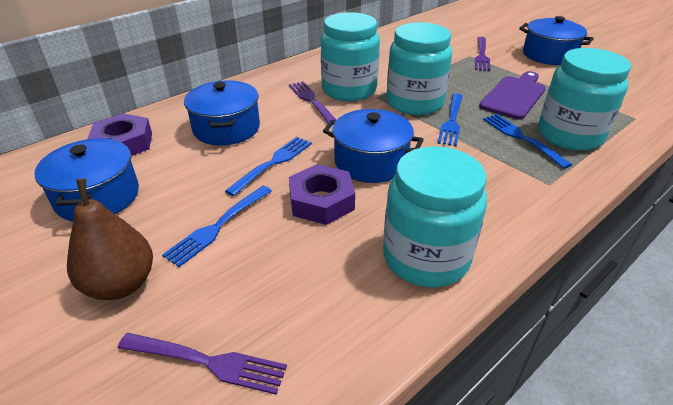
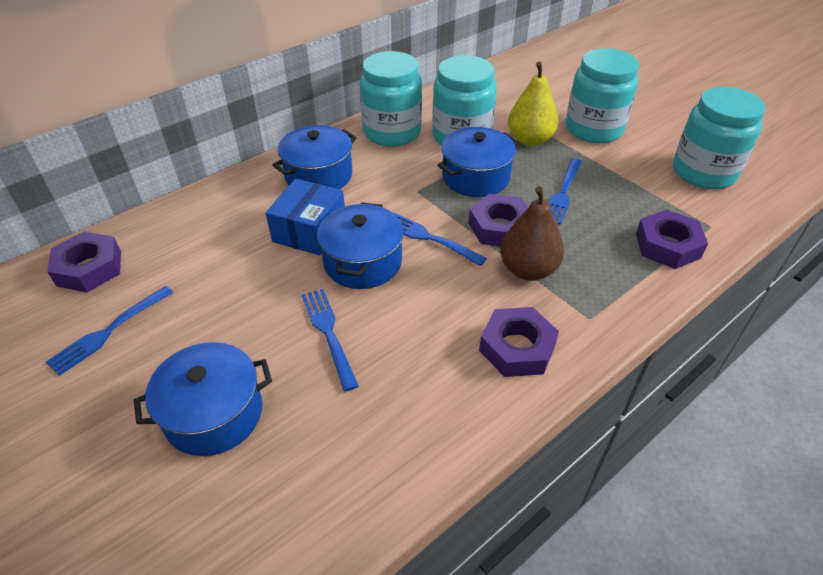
blue box: none = 0 -> [266,179,345,255] = 1
purple cutting board: [479,71,546,120] = 1 -> none = 0
purple fork: [118,333,287,395] [289,81,336,125] [475,37,491,71] = 3 -> none = 0
purple nut: [87,113,152,156] [289,164,355,225] = 2 -> [47,232,121,292] [468,194,528,247] [479,307,559,377] [636,209,708,269] = 4
yellow pear: none = 0 -> [508,62,558,146] = 1

